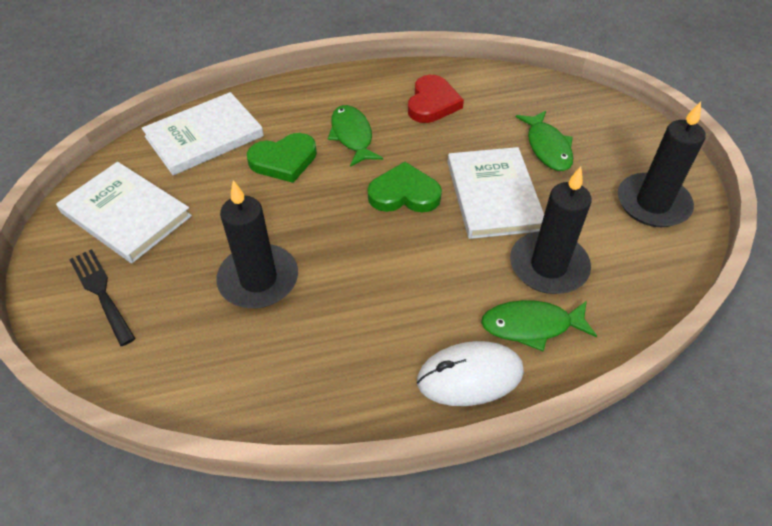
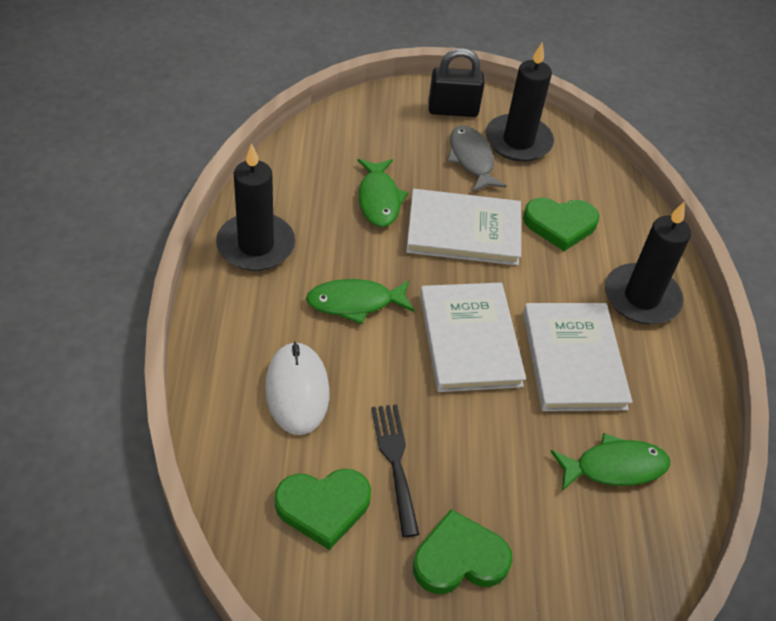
black padlock: none = 0 -> [428,48,485,117] = 1
green heart: [247,133,317,183] [368,162,442,213] = 2 -> [275,469,371,550] [413,509,512,594] [523,198,599,251] = 3
grey fish: none = 0 -> [448,125,507,192] = 1
red heart: [408,75,464,123] = 1 -> none = 0

